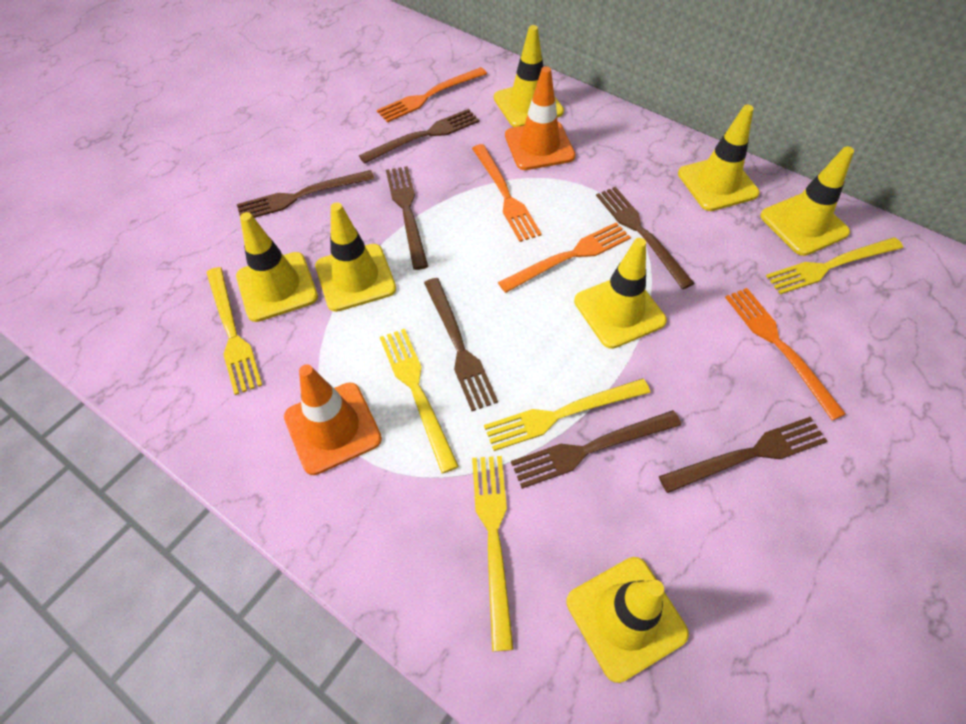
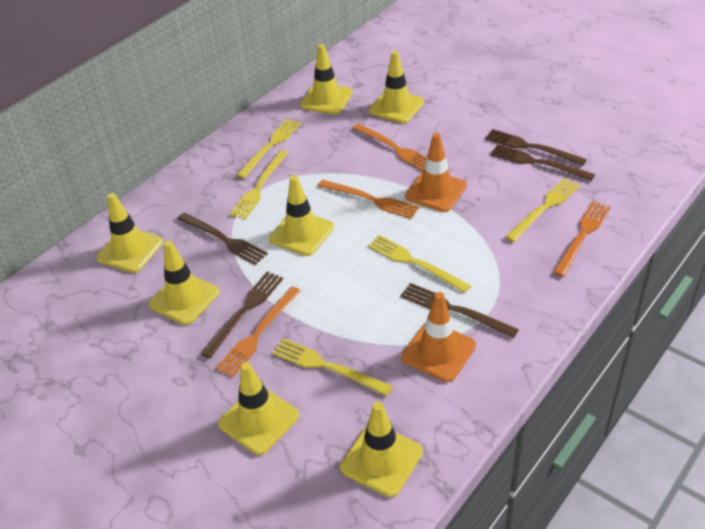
brown fork: [237,170,375,218] [359,109,479,164] [386,166,428,270] [424,278,498,411] [511,410,681,489] [596,187,695,289] [659,417,827,493] = 7 -> [177,213,268,265] [201,271,283,358] [400,283,519,338] [485,129,587,166] [490,144,595,181] = 5

